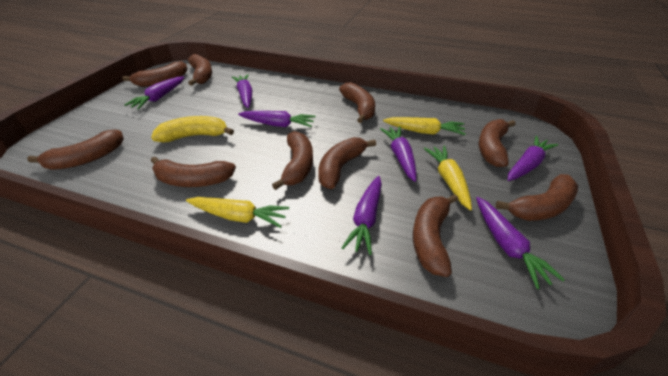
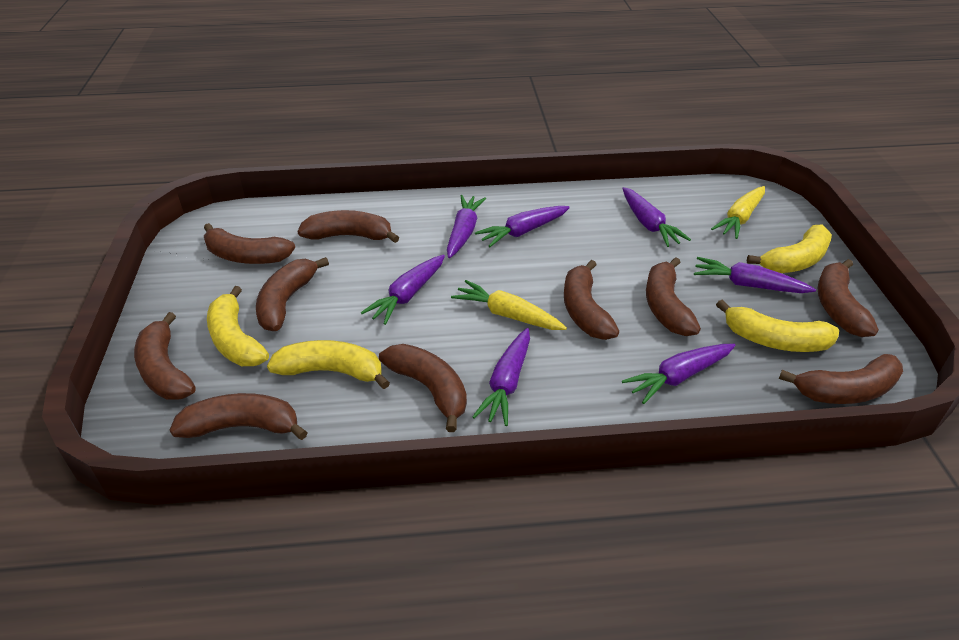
yellow banana: [151,116,234,143] = 1 -> [207,286,269,366] [267,340,390,389] [716,300,839,352] [747,224,832,273] = 4
yellow carrot: [186,197,289,228] [383,117,466,135] [423,146,472,211] = 3 -> [451,280,567,330] [711,186,765,239] = 2

